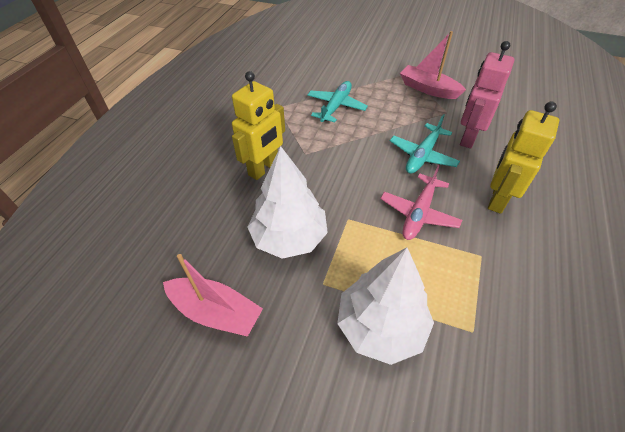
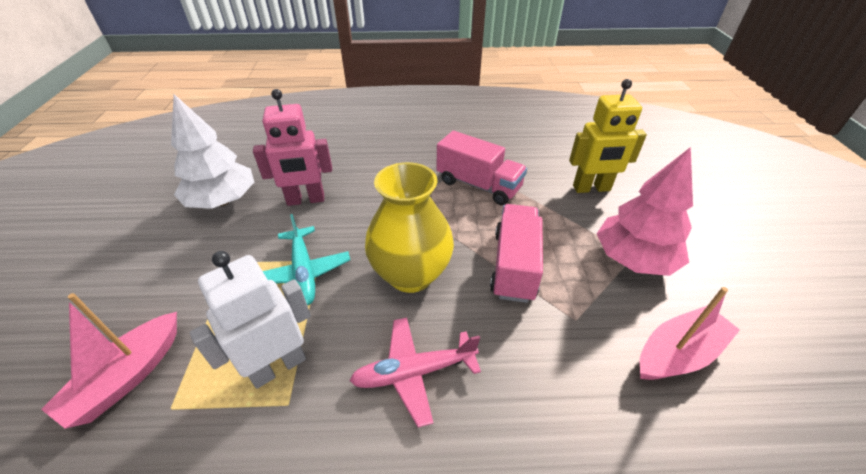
pink tree: none = 0 -> [597,147,693,276] = 1
pink truck: none = 0 -> [437,131,527,205] [490,204,543,303] = 2
turquoise plane: [307,81,368,122] [390,114,460,174] = 2 -> [263,214,350,305] = 1
white robot: none = 0 -> [190,251,311,389] = 1
white tree: [247,146,328,259] [337,247,434,365] = 2 -> [171,94,254,209] = 1
yellow robot: [232,71,285,180] [488,101,559,214] = 2 -> [569,79,647,193] = 1
yellow vase: none = 0 -> [365,162,454,293] = 1

